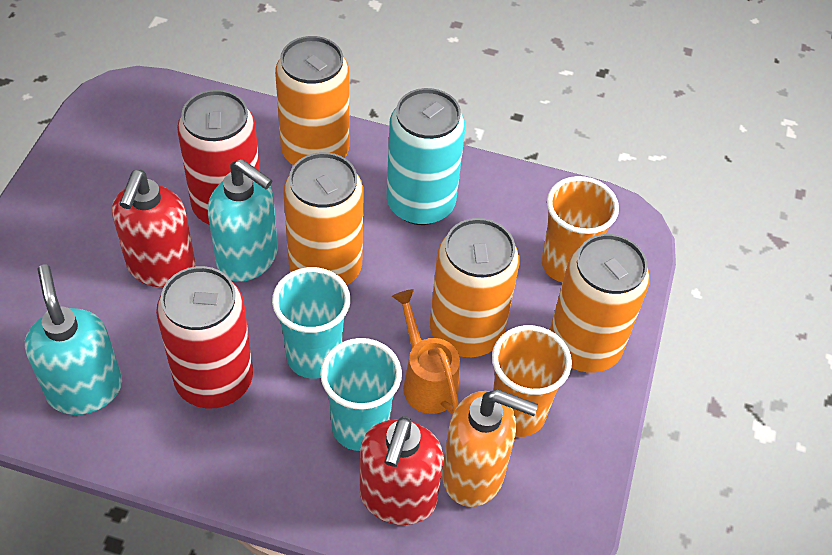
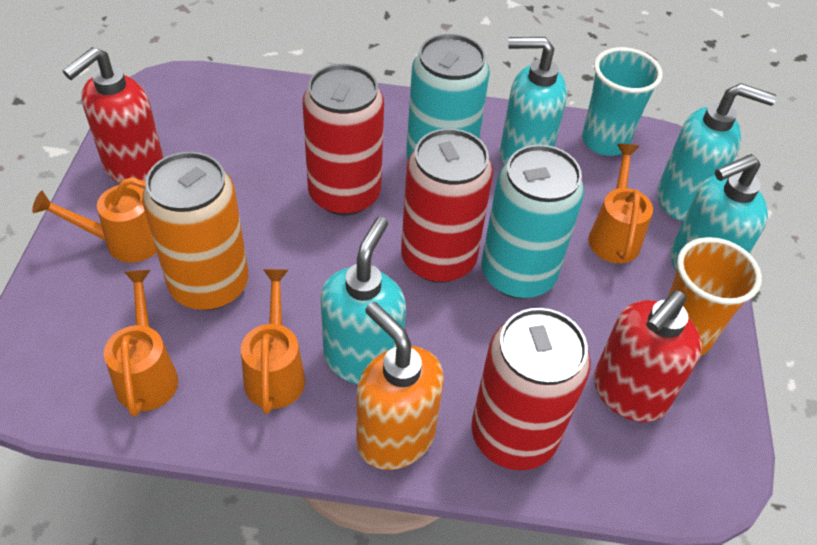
orange can: [275,36,349,165] [283,152,364,285] [430,218,520,357] [550,234,650,372] = 4 -> [142,152,248,310] = 1
orange cup: [492,325,572,437] [542,176,619,283] = 2 -> [666,237,762,356] = 1
orange watering can: [392,289,460,414] = 1 -> [32,177,157,263] [104,270,178,417] [241,269,305,414] [588,144,653,263] = 4
red can: [156,266,253,408] [177,90,260,225] = 2 -> [303,64,384,215] [401,128,493,283] [471,308,591,470] = 3
turquoise can: [386,88,465,225] = 1 -> [406,34,490,159] [482,145,584,299] = 2
turquoise cup: [272,267,350,379] [320,338,402,451] = 2 -> [582,47,663,156] = 1
turquoise soap dispenser: [25,264,122,415] [208,159,278,282] = 2 -> [321,217,406,384] [500,37,567,165] [658,83,777,221] [671,154,768,271] = 4

